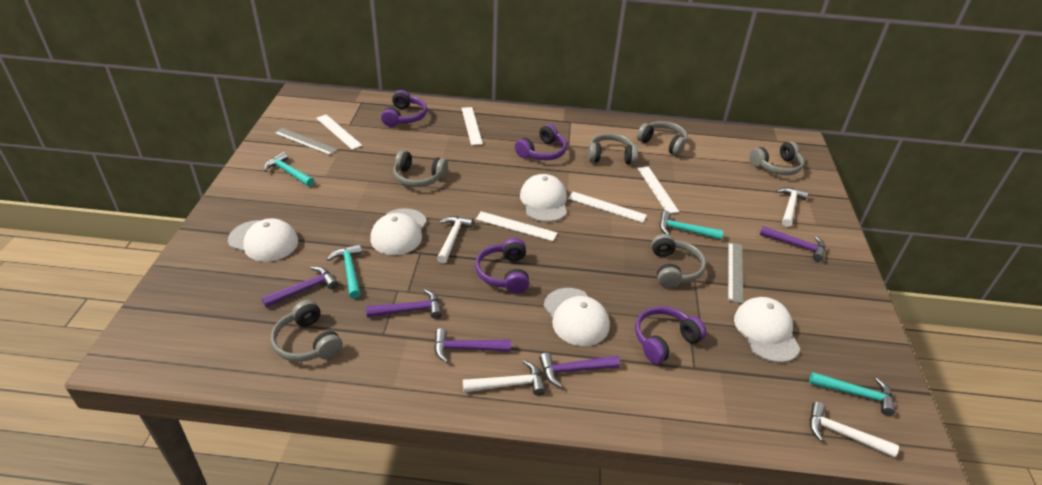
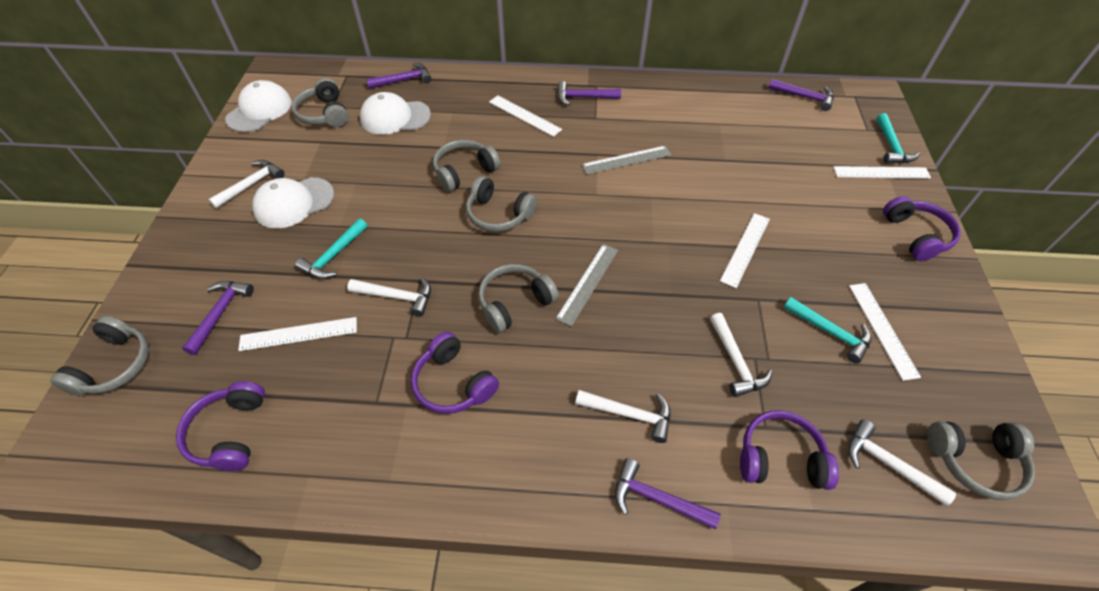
turquoise hammer: [264,152,314,187] [327,244,362,299] [660,211,723,240] [809,372,895,416] = 4 -> [295,218,367,279] [784,297,871,364] [876,113,920,164] = 3
white cap: [228,218,298,262] [370,208,427,255] [520,174,567,222] [544,288,610,346] [734,297,800,363] = 5 -> [225,80,292,132] [252,177,334,229] [360,92,431,135] = 3
white hammer: [437,216,473,263] [463,360,546,396] [776,187,809,227] [810,402,899,458] = 4 -> [208,160,285,209] [347,277,431,317] [575,390,670,443] [710,313,772,397] [848,420,956,506] = 5

